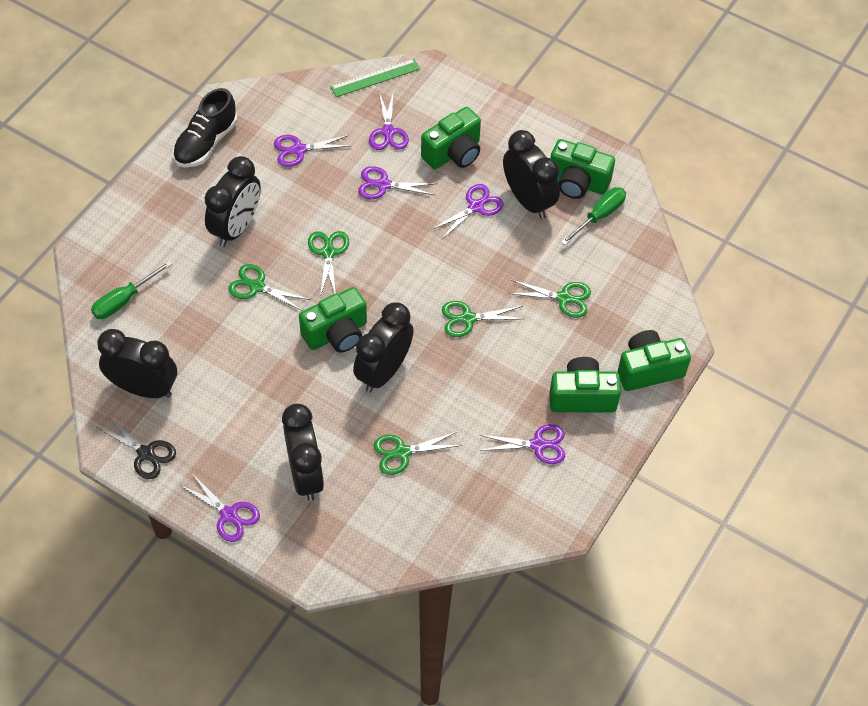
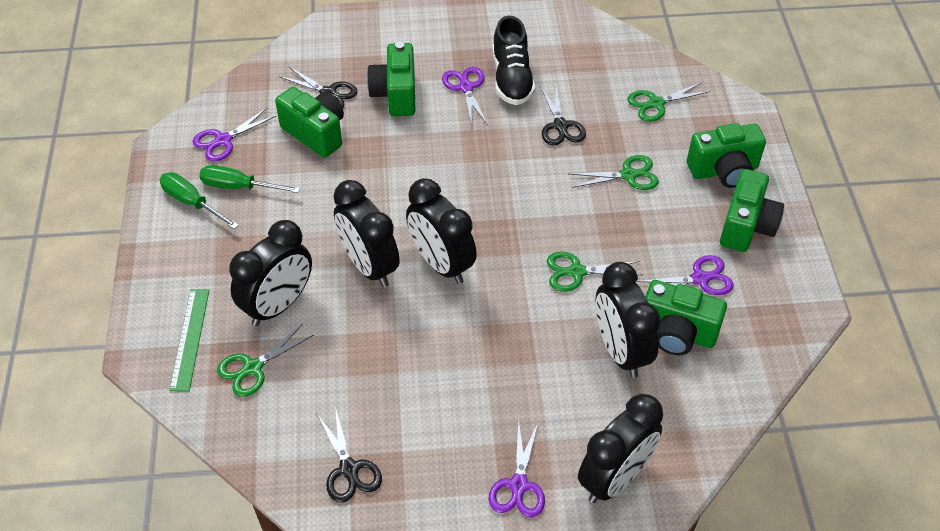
black scissors: [96,417,176,479] = 1 -> [279,66,358,108] [316,406,382,503] [540,86,586,146] = 3
green scissors: [228,264,310,311] [308,231,349,297] [374,432,462,475] [442,301,523,337] [508,280,591,318] = 5 -> [217,324,314,397] [547,252,642,292] [569,155,659,190] [627,82,711,122] = 4
purple scissors: [180,472,260,542] [274,135,351,167] [358,166,437,199] [369,91,409,150] [431,184,504,240] [480,424,565,464] = 6 -> [193,108,276,161] [442,67,488,125] [488,419,545,518] [636,255,734,296] = 4

